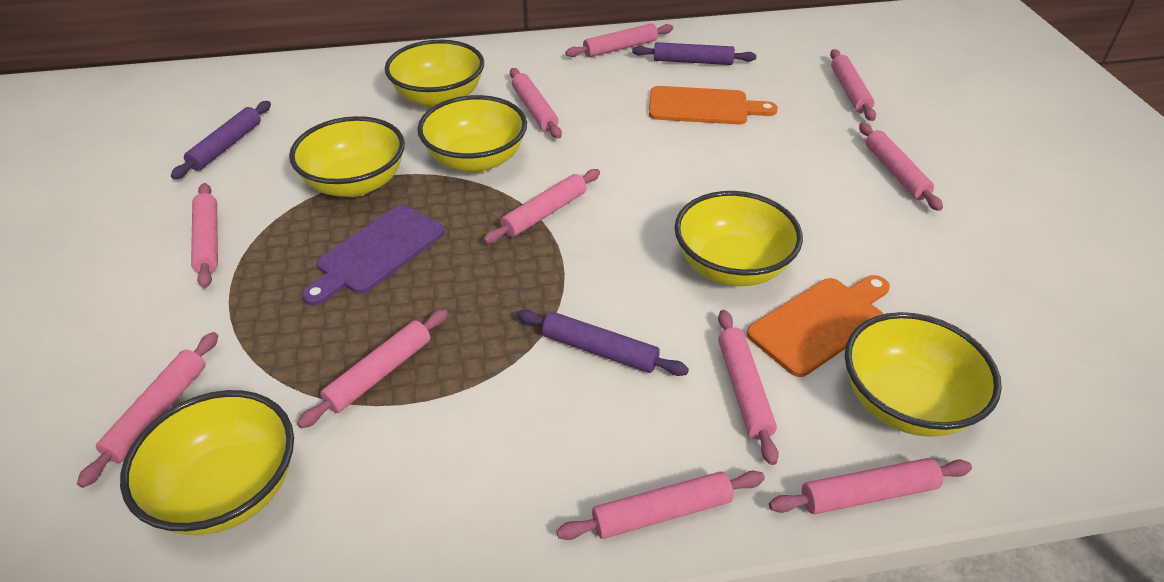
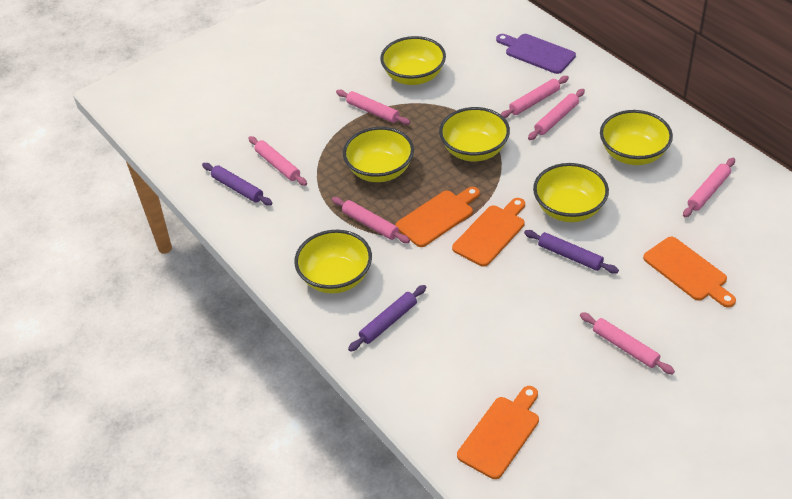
orange cutting board: [649,86,778,124] [747,275,890,377] = 2 -> [396,187,480,247] [452,198,525,267] [457,386,539,479] [643,237,736,308] = 4
pink rolling pin: [77,332,218,488] [191,183,218,288] [297,309,448,428] [483,169,600,244] [510,68,562,139] [556,471,765,540] [565,24,673,57] [718,310,779,465] [769,458,972,514] [830,49,876,121] [859,122,943,211] = 11 -> [248,136,307,186] [332,197,410,243] [336,90,410,125] [501,76,569,118] [528,89,585,140] [580,312,675,374] [683,158,735,217] = 7

